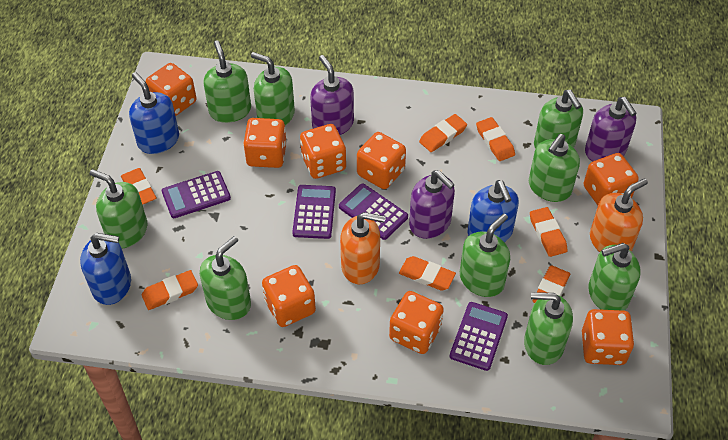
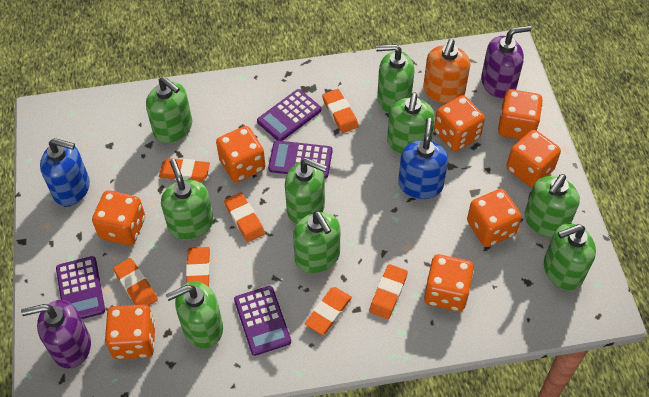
blue soap dispenser: [80,233,131,305] [129,72,179,154] [468,180,519,242] = 3 -> [40,138,90,206] [398,118,448,199] = 2
orange soap dispenser: [340,212,386,284] [590,178,648,252] = 2 -> [423,39,470,103] = 1
purple soap dispenser: [310,55,354,135] [409,170,455,239] [585,97,637,161] = 3 -> [21,300,91,368] [481,25,532,99] = 2

